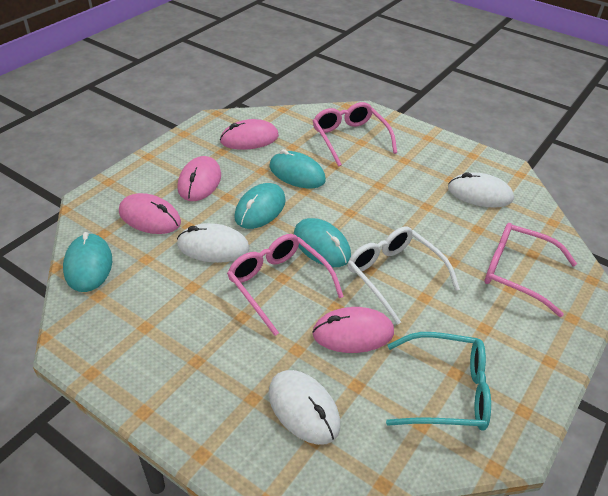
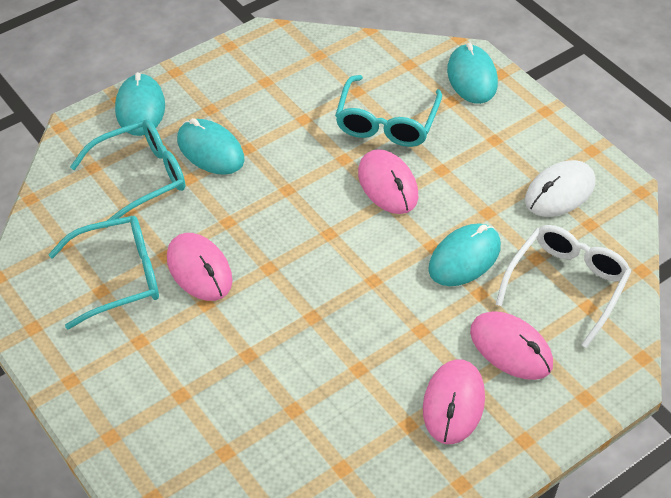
pink glasses: [227,234,344,336] [313,102,397,167] [484,223,577,317] = 3 -> none = 0
turquoise glasses: [386,332,491,431] = 1 -> [48,216,159,330] [70,120,185,228] [335,75,442,147] = 3
white mouse: [177,223,249,263] [269,370,340,445] [448,172,514,208] = 3 -> [525,160,595,217] = 1

